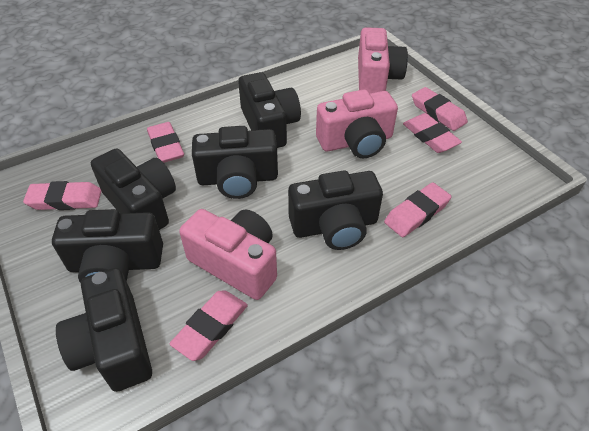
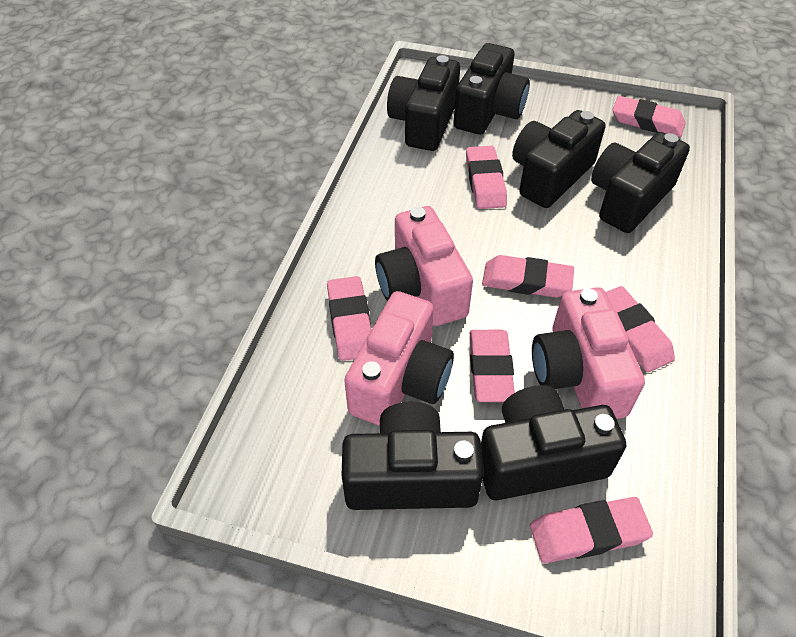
pink eraser: [23,181,102,210] [147,122,184,163] [170,290,248,361] [384,182,452,237] [403,113,462,153] [412,87,468,131] = 6 -> [327,276,371,361] [466,146,507,209] [470,330,515,402] [482,255,574,298] [530,497,653,563] [606,286,675,372] [612,96,685,137] = 7

